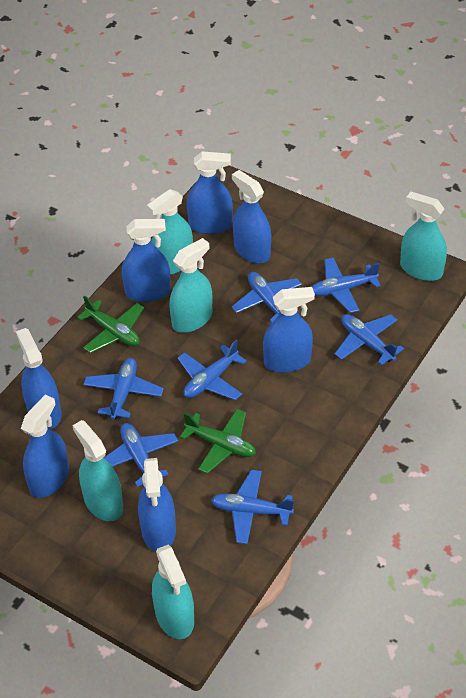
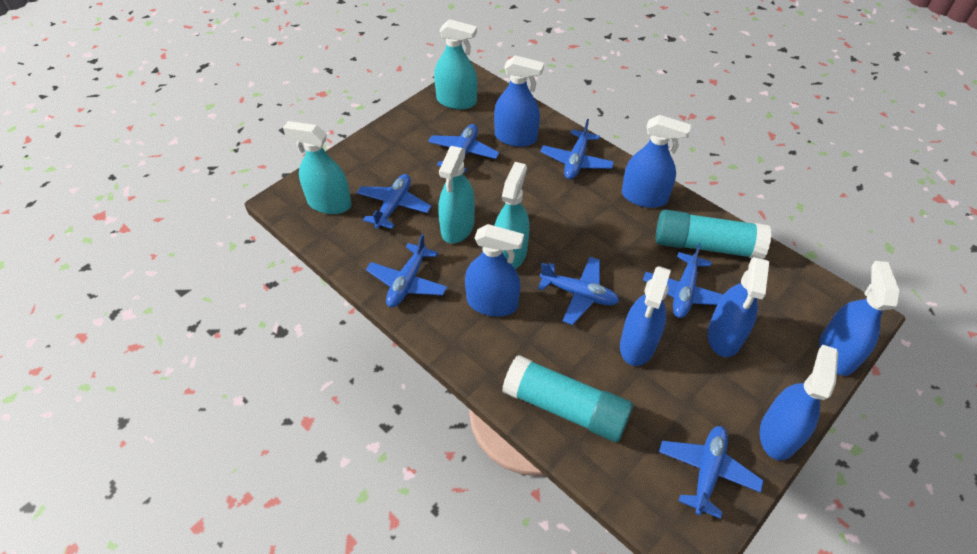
green plane: [77,296,144,353] [180,409,256,474] = 2 -> none = 0
turquoise glue stick: none = 0 -> [502,355,633,442] [656,210,771,259] = 2
turquoise spray bottle: [72,420,123,521] [147,189,193,275] [152,544,194,639] [169,238,212,333] [400,192,447,281] = 5 -> [283,121,352,214] [434,19,477,110] [438,146,475,244] [494,162,530,269] = 4

